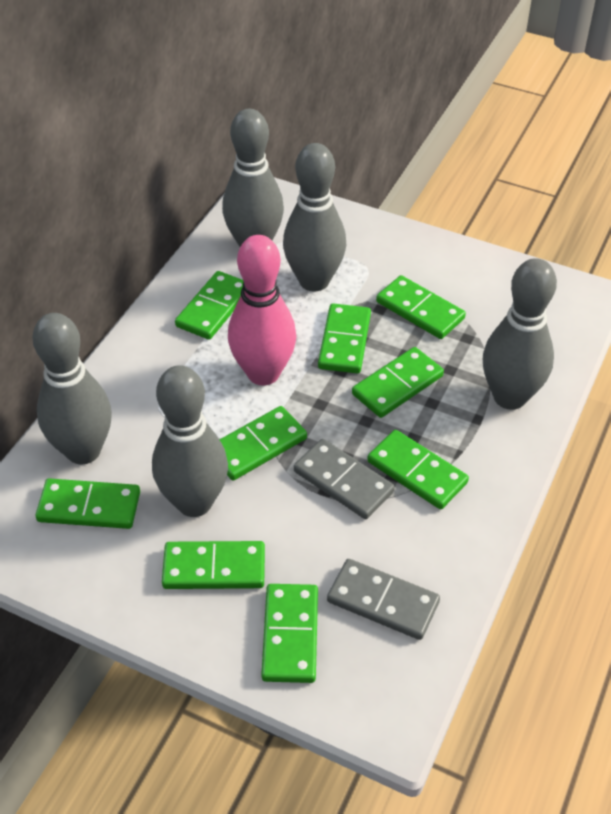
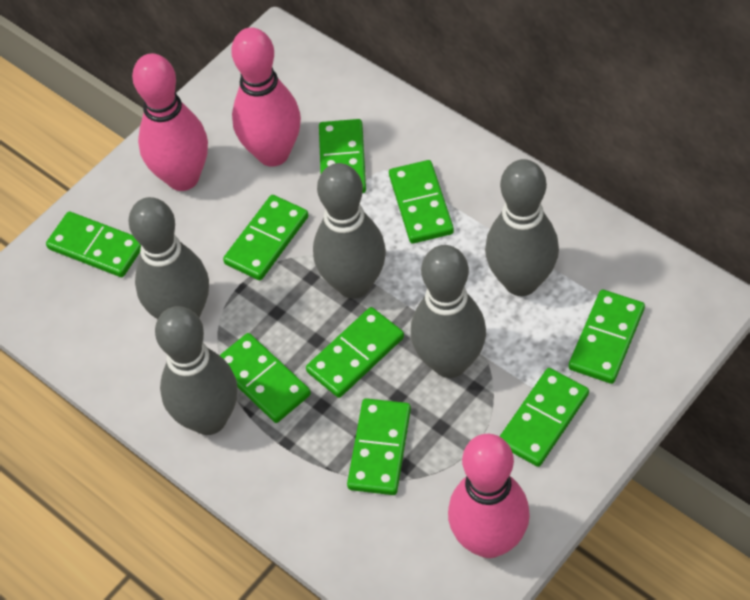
grey domino: [294,439,395,519] [327,559,440,640] = 2 -> none = 0
pink bowling pin: [228,235,296,386] = 1 -> [132,53,208,191] [231,27,301,167] [448,434,530,558] = 3

